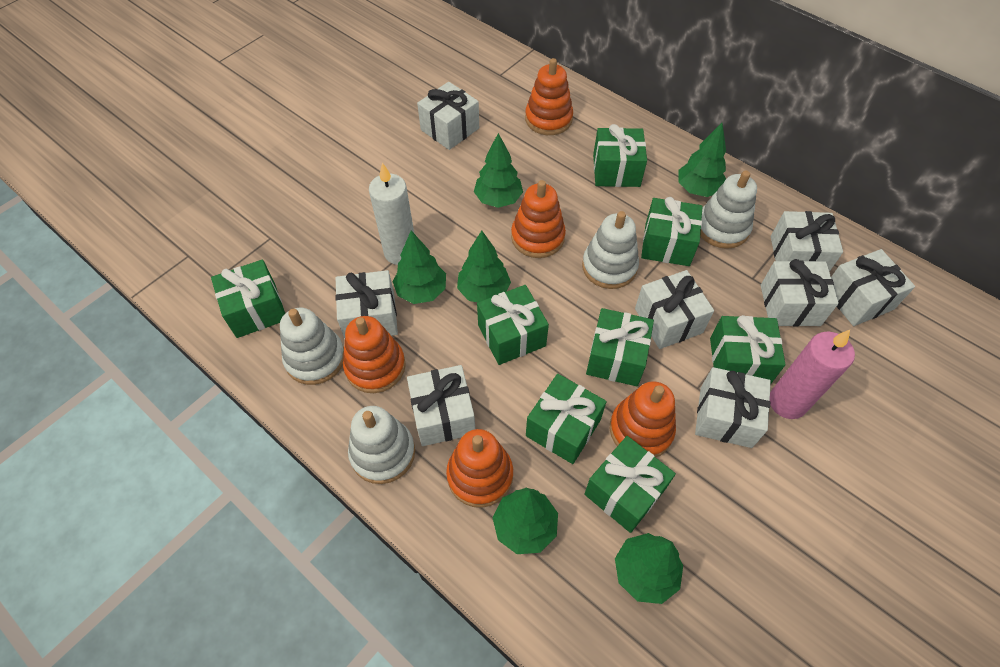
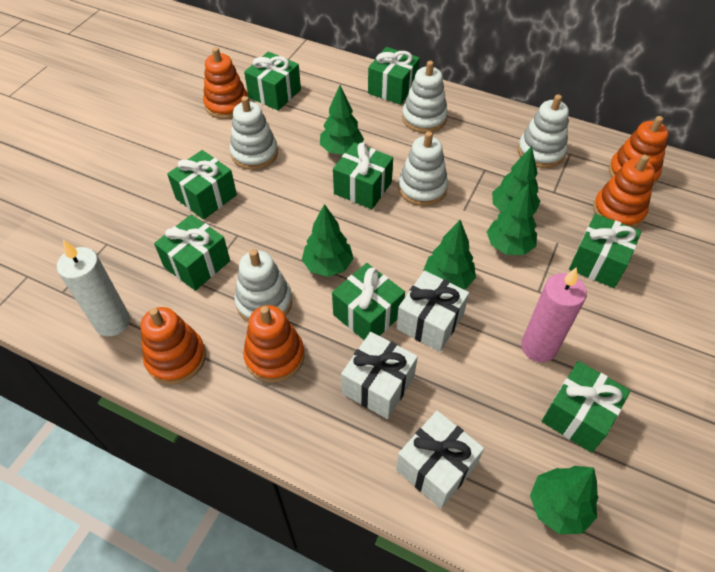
white gift: [335,270,398,339] [407,365,475,446] [417,82,479,150] [635,270,714,349] [695,367,771,448] [761,259,839,327] [771,211,843,272] [831,249,915,326] = 8 -> [341,332,418,419] [396,271,469,352] [396,411,484,509] = 3
white stacking toy: [280,308,344,385] [348,406,415,484] [582,211,639,289] [700,171,757,249] = 4 -> [230,96,278,170] [234,249,292,323] [398,131,448,206] [402,61,448,133] [518,95,569,168] = 5

